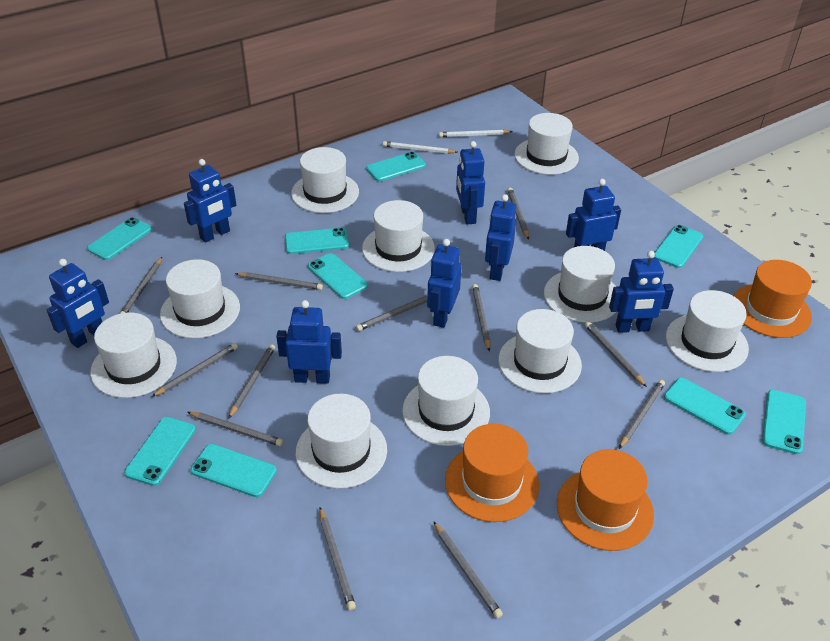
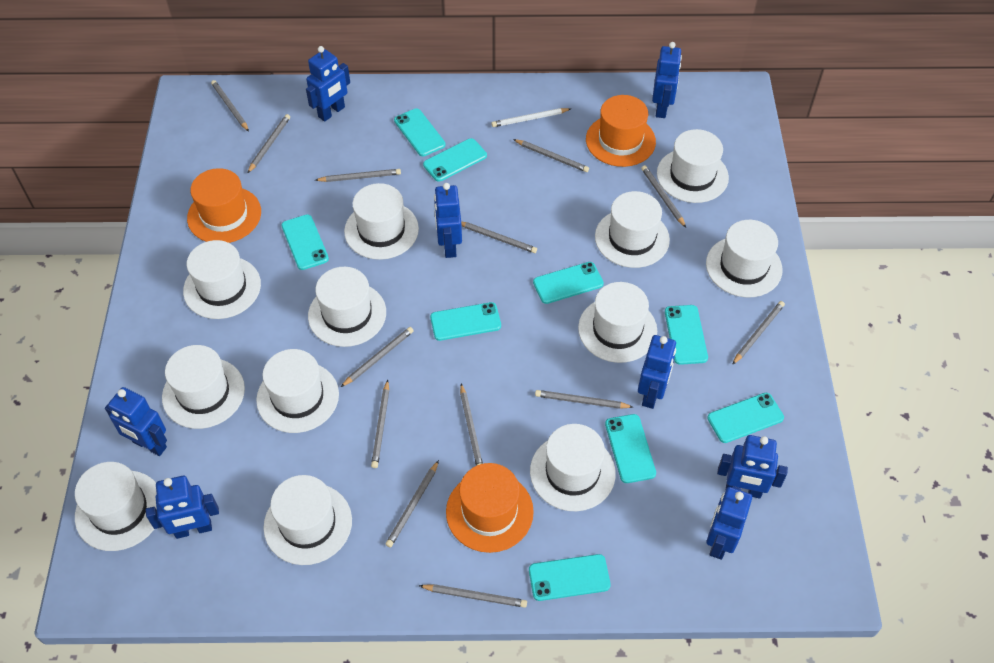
grey pencil: [119,257,162,314] [151,343,238,397] [188,412,283,446] [228,345,275,419] [235,272,323,290] [319,507,356,611] [356,295,428,331] [433,521,503,618] [472,284,491,352] [507,188,529,240] [585,321,647,387] [619,380,665,449] = 12 -> [211,80,249,131] [247,114,290,174] [315,169,401,182] [341,327,414,387] [371,380,389,468] [385,460,439,548] [419,584,527,608] [460,383,483,466] [461,221,537,253] [513,139,589,172] [535,390,633,409] [641,165,686,228] [732,301,785,365] = 13
white hat: [90,313,177,398] [160,259,240,339] [291,147,359,213] [296,394,387,489] [362,200,435,272] [402,356,490,446] [498,309,582,394] [514,113,579,175] [544,246,616,323] [666,290,749,372] = 10 -> [75,462,157,551] [162,345,245,429] [183,240,261,319] [256,349,339,433] [263,475,352,565] [308,267,386,347] [344,183,419,260] [530,424,616,511] [578,282,657,363] [595,191,670,268] [657,129,729,203] [706,220,782,298] = 12
white pencil: [383,141,458,154] [439,130,513,137] = 2 -> [491,108,571,127] = 1

